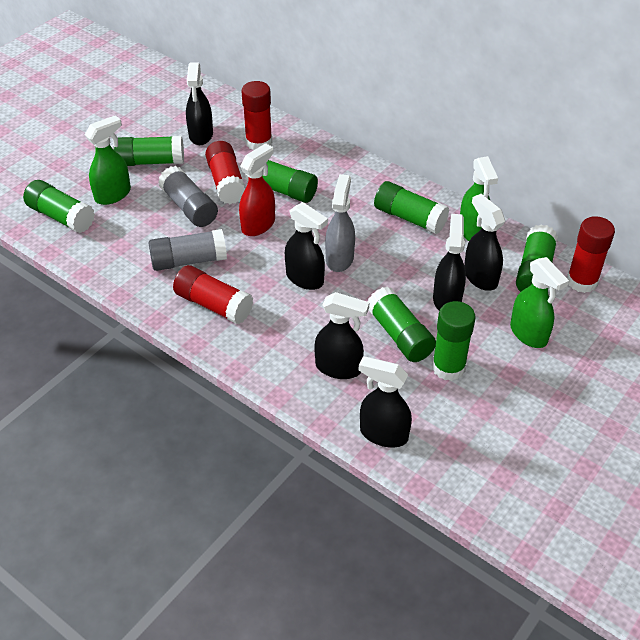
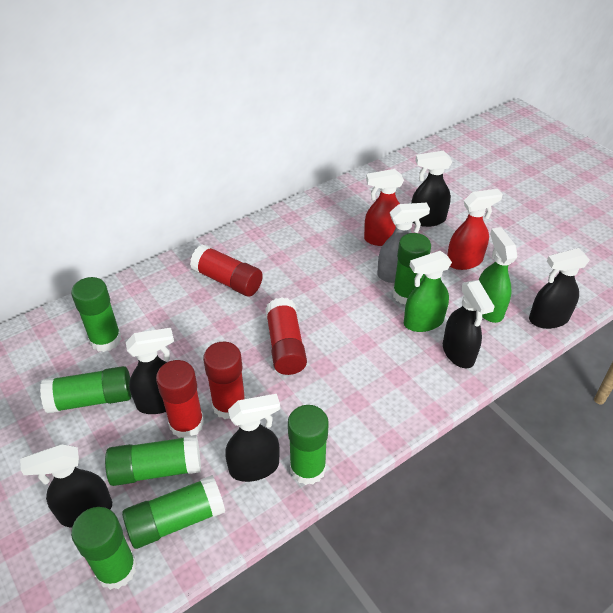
green spray bottle: [85,115,131,205] [460,156,498,241] [510,257,569,348] = 3 -> [404,251,452,332] [479,227,518,323] = 2
grey glue stick: [149,229,227,271] [158,166,218,227] = 2 -> none = 0
red spray bottle: [239,143,275,236] = 1 -> [364,169,404,246] [447,189,503,270] = 2

